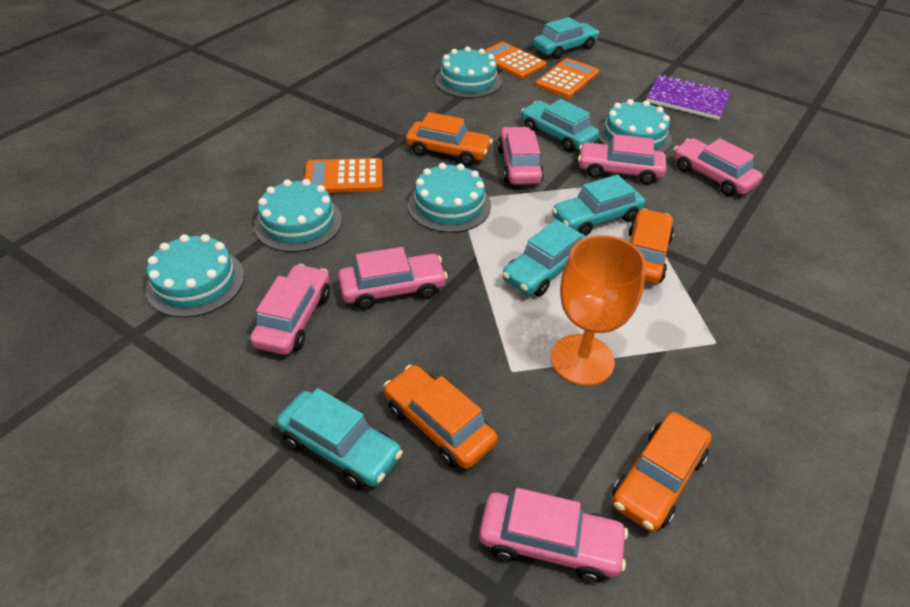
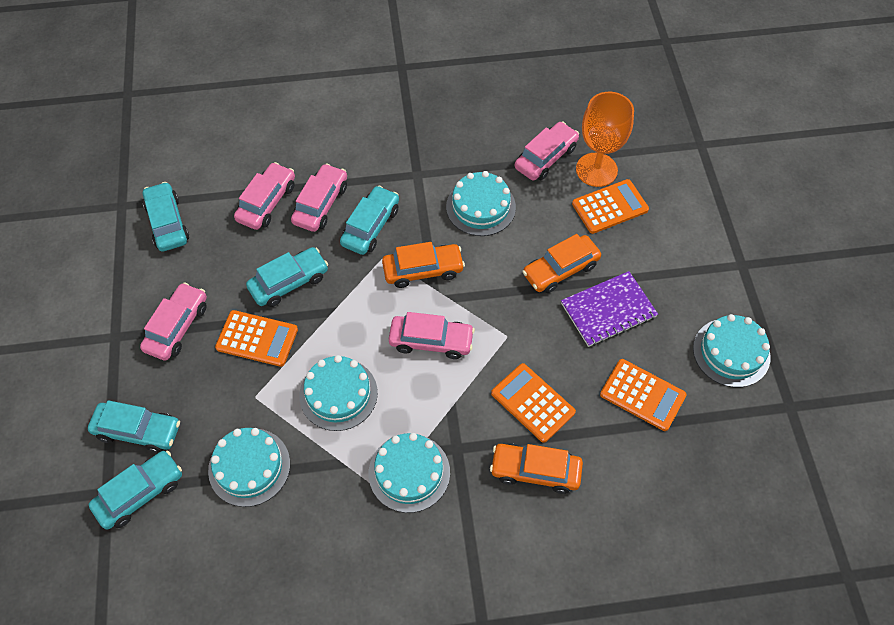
orange calculator: [304,158,383,193] [485,42,546,79] [535,58,599,98] = 3 -> [215,310,298,367] [491,363,576,443] [572,179,649,234] [600,359,687,431] = 4
orange car: [384,365,498,469] [406,112,493,166] [612,412,712,532] [629,208,674,284] = 4 -> [382,242,465,288] [490,444,583,494] [522,234,601,293] = 3
pink car: [250,264,330,355] [338,247,448,310] [479,488,628,582] [498,127,544,185] [578,134,667,184] [673,138,763,196] = 6 -> [140,282,207,361] [234,162,295,230] [291,163,347,232] [389,312,475,359] [515,122,579,181] = 5

